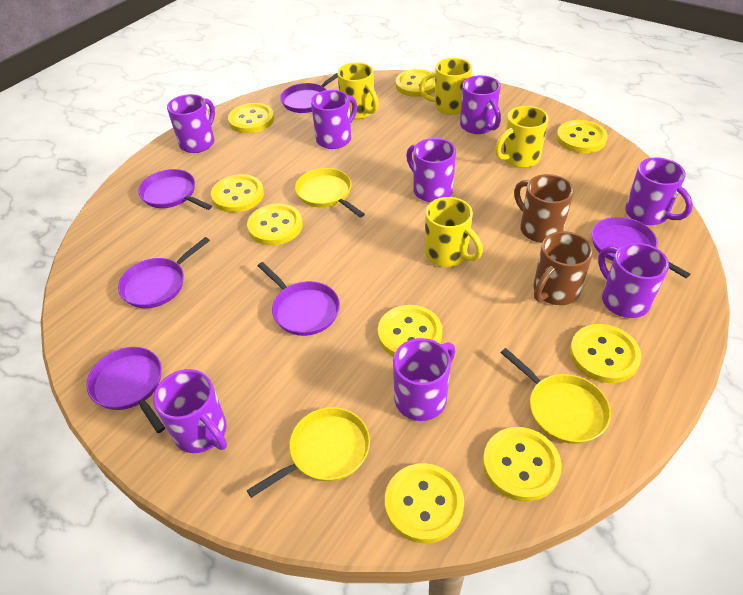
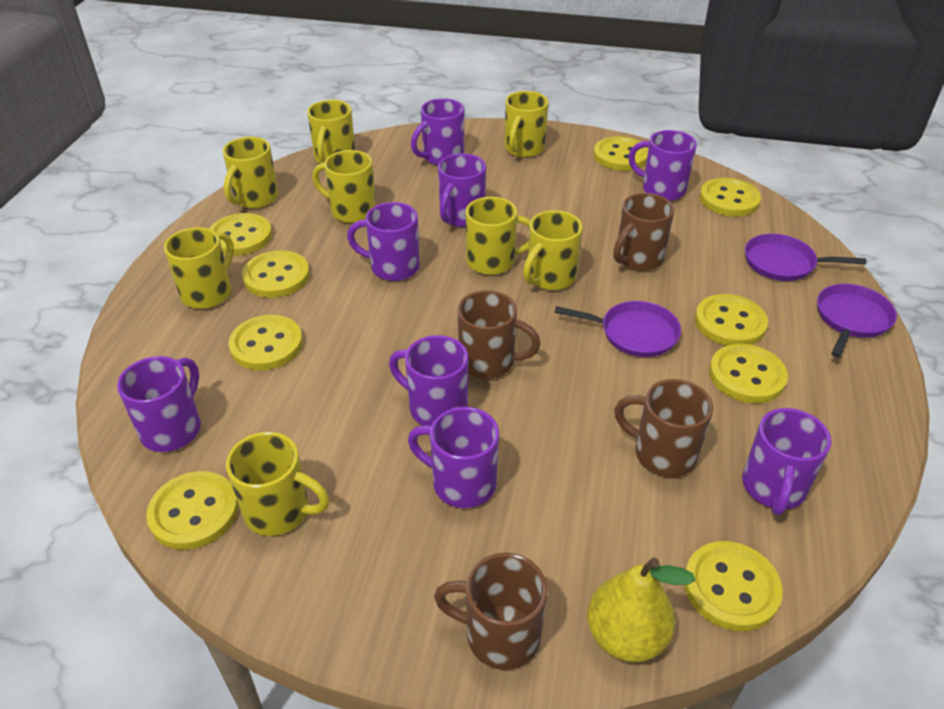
brown mug: [514,174,574,243] [534,231,593,305] = 2 -> [434,553,548,670] [457,290,541,379] [613,193,675,271] [614,379,713,477] = 4
purple pan: [86,347,165,433] [118,237,210,308] [138,169,212,210] [258,262,340,336] [280,73,338,113] [592,217,690,278] = 6 -> [555,301,681,357] [745,234,866,281] [817,284,897,358] = 3
yellow mug: [337,62,379,119] [419,58,472,115] [425,197,483,267] [495,106,549,168] = 4 -> [164,227,234,309] [223,137,278,208] [226,432,330,536] [307,100,355,164] [312,150,376,223] [466,197,531,275] [505,91,549,157] [523,210,583,290] = 8
yellow pan: [247,407,370,498] [295,168,365,217] [501,348,611,444] = 3 -> none = 0
yellow pear: none = 0 -> [587,558,695,662] = 1

